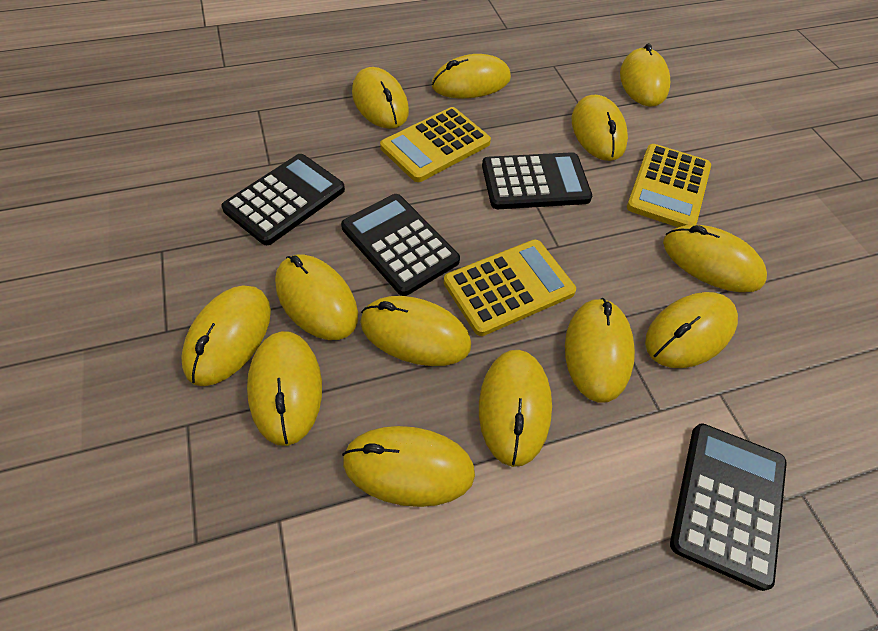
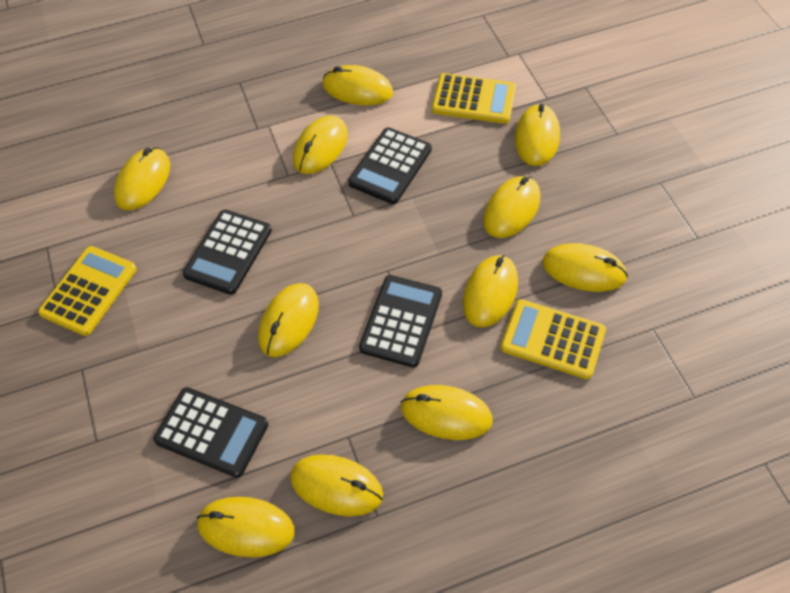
yellow mouse: [181,286,271,386] [247,331,322,446] [275,255,358,340] [342,426,475,507] [352,67,409,129] [360,296,471,366] [432,54,511,98] [479,350,552,467] [565,298,635,403] [572,95,628,161] [620,43,670,107] [645,292,738,368] [663,225,767,292] = 13 -> [114,147,170,210] [196,497,294,557] [258,283,319,357] [290,454,383,516] [293,115,348,174] [322,65,393,105] [401,385,493,440] [463,255,518,327] [483,176,540,238] [515,104,560,166] [542,243,628,292] = 11

